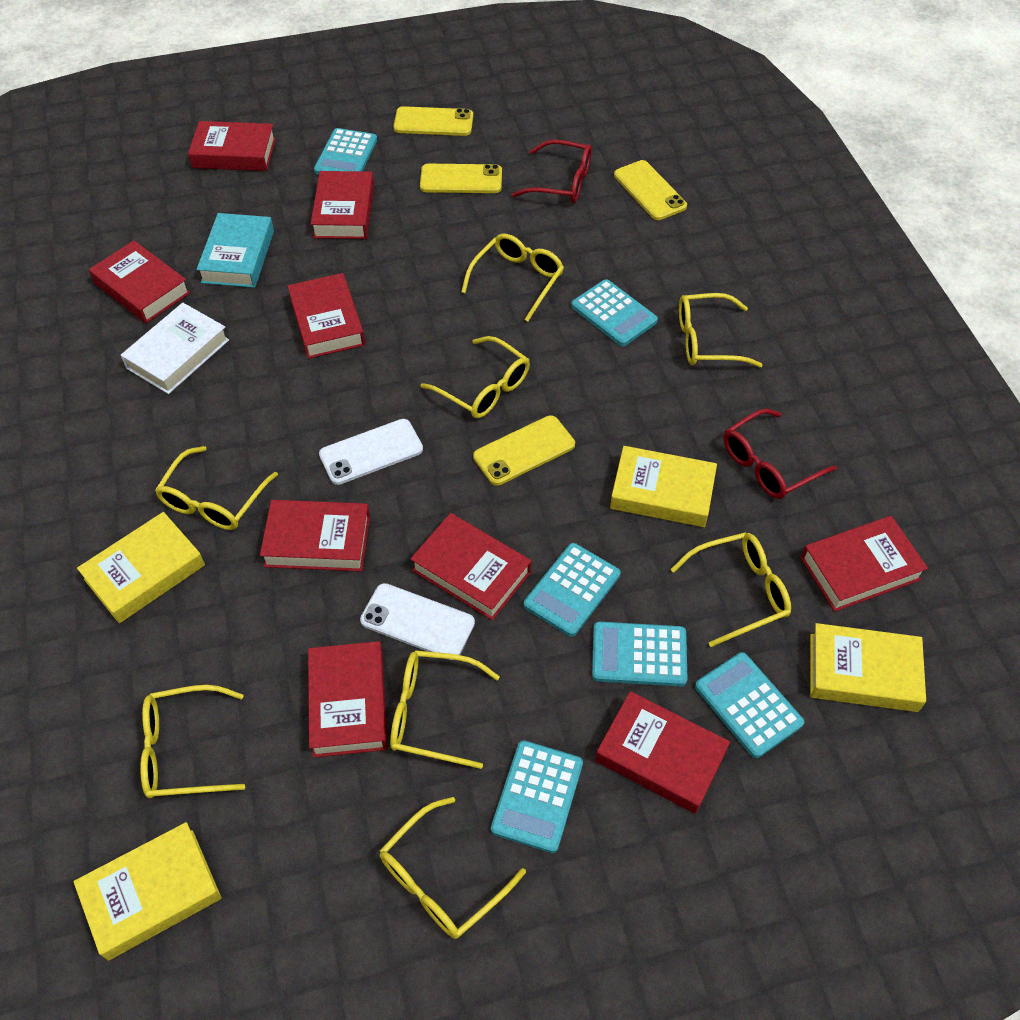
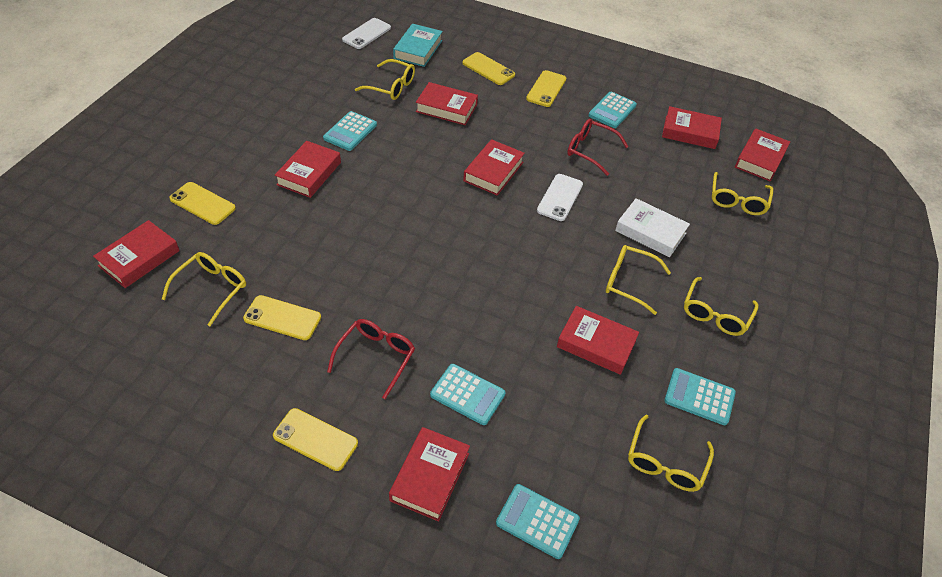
red book: [89,240,191,323] [188,121,276,171] [260,500,370,572] [288,273,365,359] [308,641,388,758] [311,171,374,239] [410,513,531,620] [595,691,730,814] [801,516,928,612] = 9 -> [93,220,180,288] [275,141,341,198] [389,427,470,521] [416,82,478,125] [463,139,525,196] [557,306,639,375] [662,106,722,149] [735,128,790,182] = 8
turquoise calculator: [314,128,377,175] [491,740,583,853] [524,543,621,637] [571,279,658,346] [592,621,687,686] [695,652,804,758] = 6 -> [323,111,377,151] [430,364,506,425] [496,484,580,559] [589,92,637,128] [664,368,736,425] = 5
yellow book: [73,822,222,961] [77,512,205,623] [610,446,717,527] [810,623,926,712] = 4 -> none = 0
yellow glasses: [140,685,245,798] [155,446,278,530] [379,797,526,939] [390,650,500,769] [421,336,530,418] [461,234,564,321] [670,532,791,647] [679,293,762,367] = 8 -> [162,252,246,326] [355,59,415,100] [606,245,671,315] [628,415,714,492] [684,277,759,336] [712,172,773,215] = 6
yellow phone: [394,106,473,136] [420,164,502,193] [473,415,575,486] [614,160,687,220] = 4 -> [169,182,236,225] [243,295,321,340] [273,408,358,471] [462,52,515,85] [526,70,566,107] = 5

